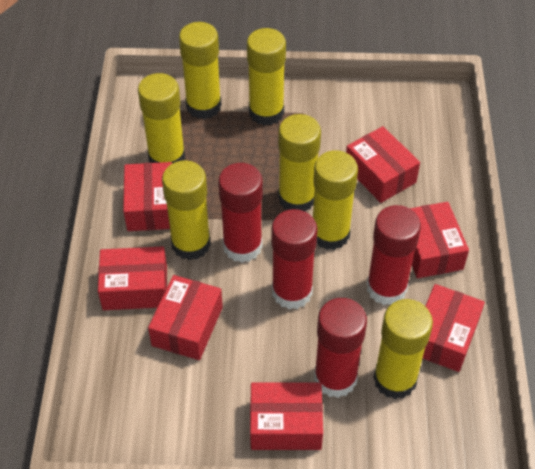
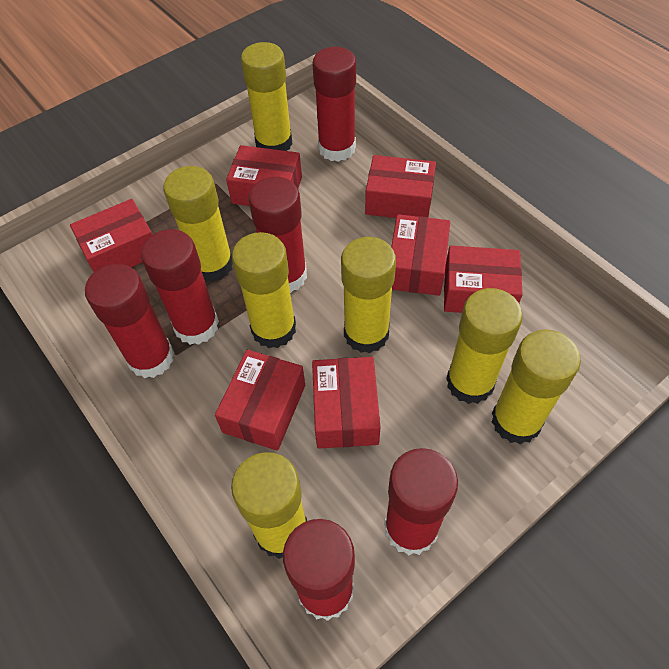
red glue stick: [218,163,263,263] [271,209,318,309] [314,298,367,398] [367,205,421,305] = 4 -> [85,264,174,378] [141,229,219,345] [248,177,307,293] [283,519,355,621] [312,47,356,162] [384,448,458,556] = 6

